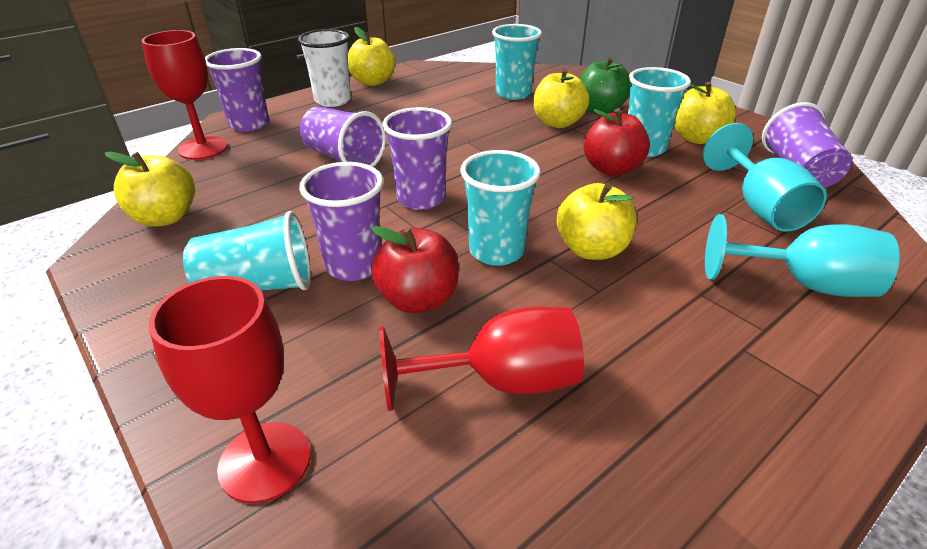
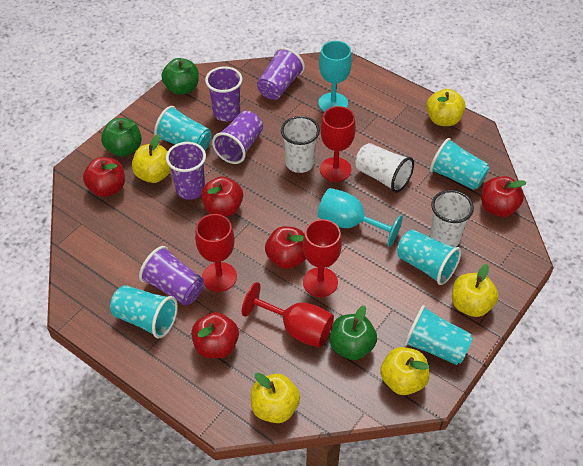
green apple: [579,57,631,114] = 1 -> [101,118,142,157] [161,58,199,95] [330,305,377,360] = 3
red apple: [371,226,459,313] [583,108,650,176] = 2 -> [83,157,125,197] [191,312,239,358] [201,176,243,217] [265,226,306,269] [481,176,527,217] = 5
red goblet: [142,30,228,160] [149,276,311,503] [380,307,584,411] = 3 -> [195,214,237,292] [242,282,334,348] [303,219,342,297] [320,106,356,182] = 4
turquoise cup: [183,211,311,291] [460,150,541,266] [492,24,542,100] [628,67,691,157] = 4 -> [110,285,178,338] [154,106,212,150] [397,230,461,285] [404,305,473,365] [430,138,490,190] = 5
white cup: [298,29,351,107] = 1 -> [281,116,320,173] [355,143,414,193] [430,190,474,247] = 3

